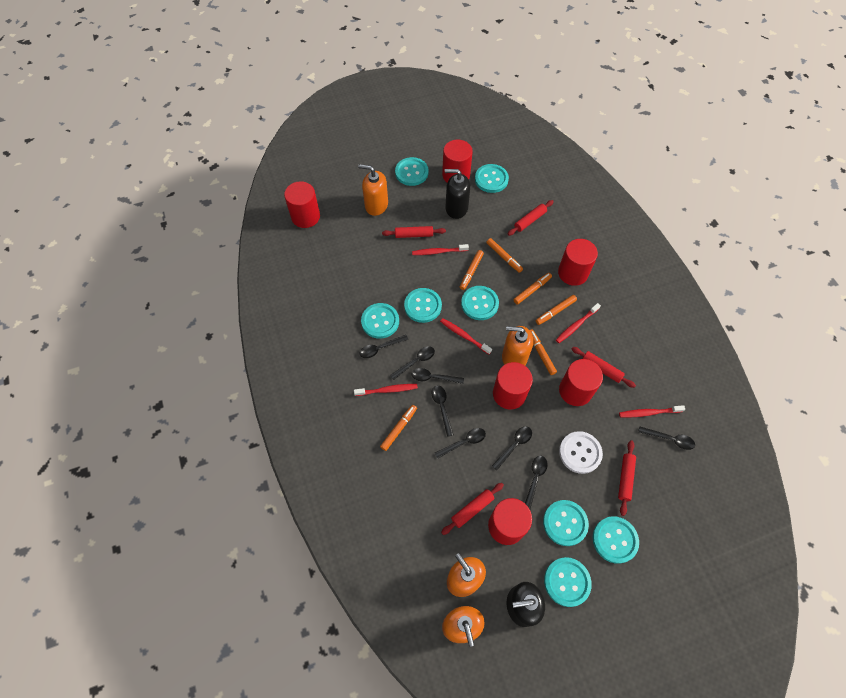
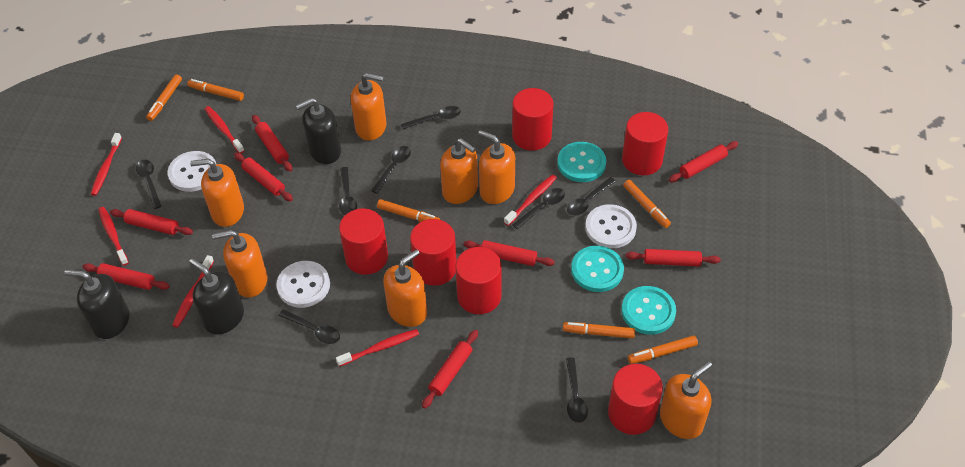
black soap dispenser: [445,169,470,219] [506,582,545,627] = 2 -> [64,270,129,339] [189,259,244,334] [295,98,341,164] = 3
orange soap dispenser: [358,164,388,216] [442,606,485,647] [447,553,486,597] [502,326,533,365] = 4 -> [190,159,244,227] [212,230,267,297] [351,73,387,140] [383,249,427,327] [440,138,478,204] [478,130,515,204] [660,361,712,439] = 7
red rolling pin: [382,226,446,238] [441,483,504,535] [508,200,554,236] [572,347,636,388] [618,440,636,516] = 5 -> [82,263,170,290] [110,209,193,235] [234,152,293,201] [252,115,292,172] [422,330,478,409] [463,240,555,266] [625,249,721,267] [669,141,738,182] = 8
red toothbrush: [354,384,418,396] [412,244,469,255] [440,318,492,354] [556,303,601,343] [619,405,685,418] = 5 -> [91,133,122,196] [98,207,129,266] [172,255,214,328] [205,106,245,153] [336,329,419,366] [504,174,557,226] = 6
turquoise button: [361,303,399,339] [395,157,429,186] [404,288,442,323] [461,286,499,320] [475,164,509,193] [543,500,589,546] [544,557,592,607] [593,516,639,564] = 8 -> [557,142,606,182] [571,246,624,292] [622,286,676,335] = 3
white button: [559,431,603,474] = 1 -> [168,151,216,192] [277,261,330,308] [585,204,637,248] = 3

